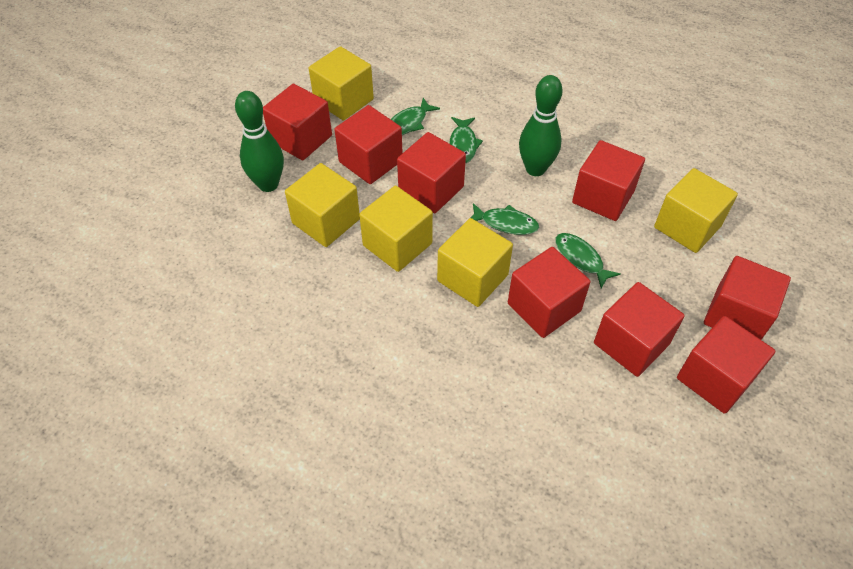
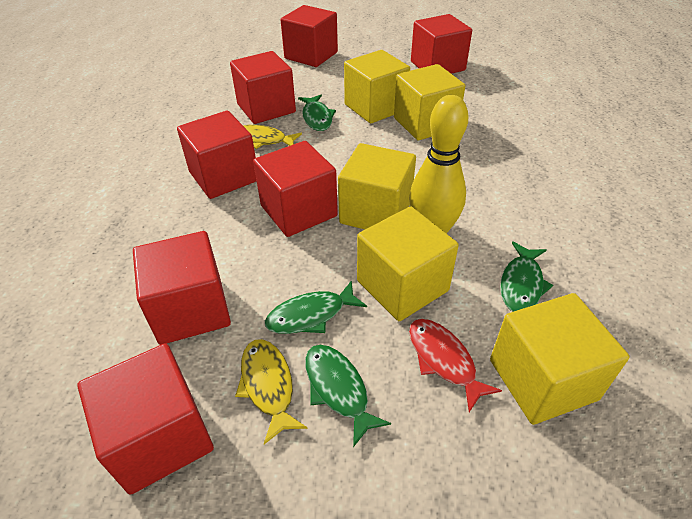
green bowling pin: [235,91,284,192] [519,75,563,176] = 2 -> none = 0
red cube: [263,84,332,160] [334,105,403,184] [397,132,466,213] [508,247,590,338] [572,140,645,221] [594,282,685,377] [677,316,775,414] [704,256,791,340] = 8 -> [77,343,214,495] [133,231,231,345] [177,111,257,199] [230,51,296,124] [253,141,338,237] [281,5,338,67] [411,14,472,74] = 7
red fish: none = 0 -> [409,319,502,412] = 1
yellow bowling pin: none = 0 -> [409,95,468,234] = 1
yellow fish: none = 0 -> [235,339,308,444] [243,125,302,149] = 2

